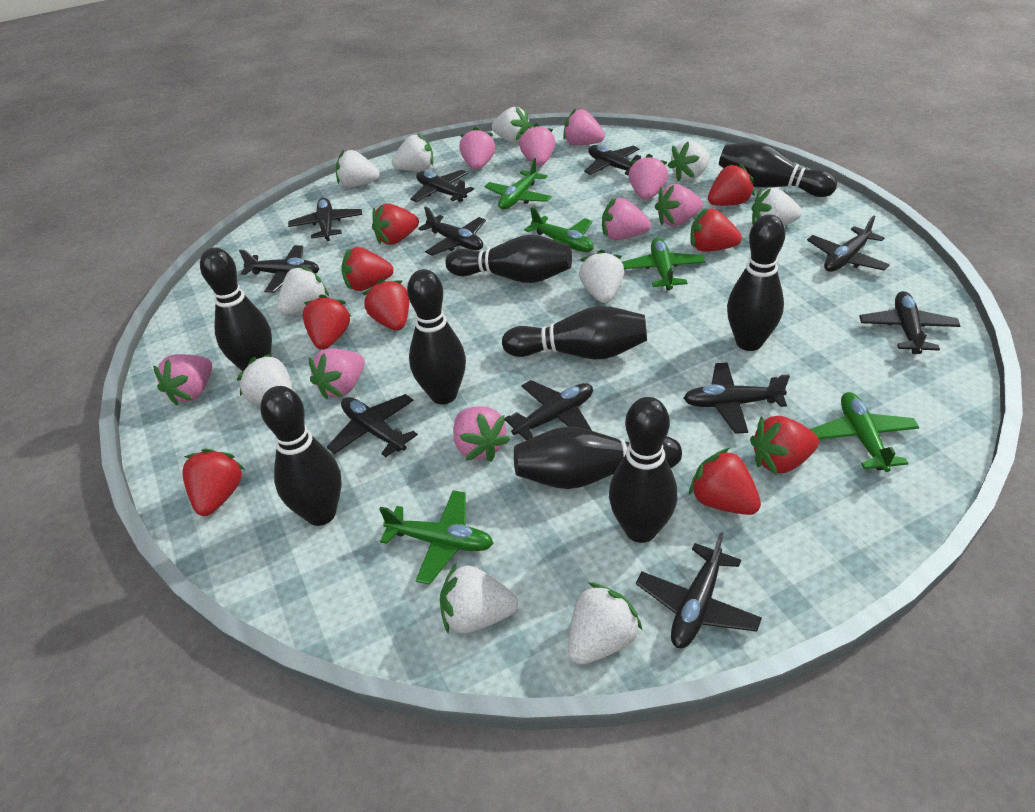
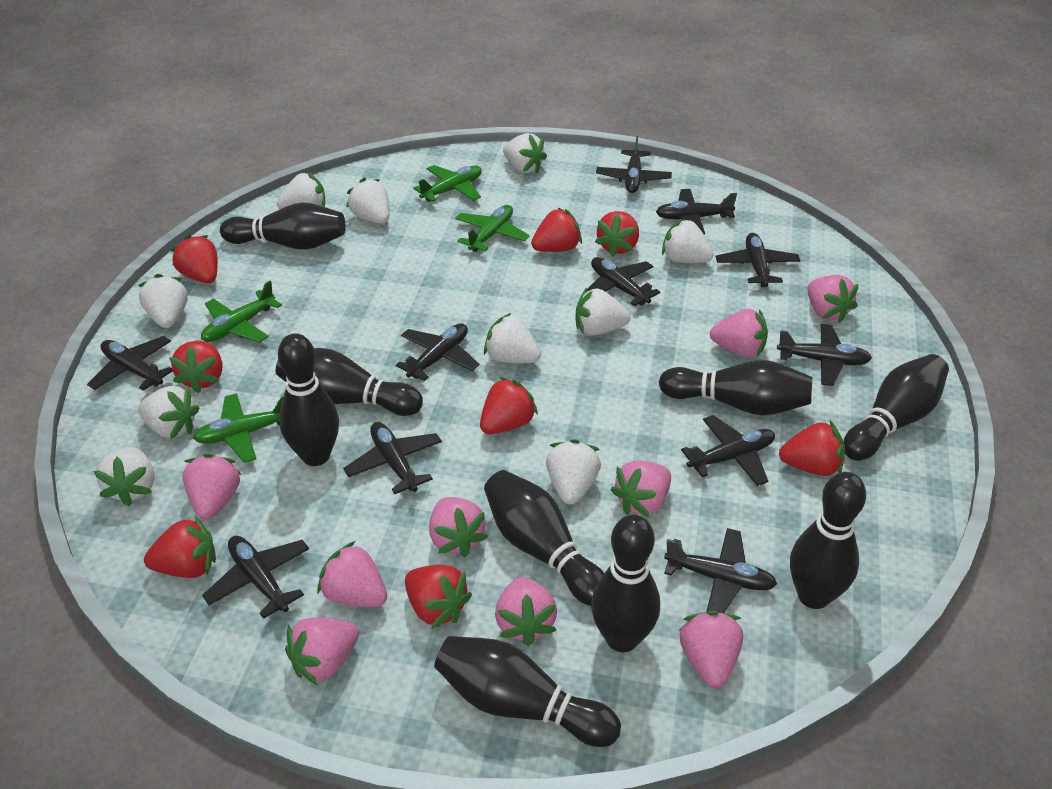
green plane: [379,490,494,585] [484,158,552,210] [524,207,594,252] [622,238,705,290] [810,392,919,472] = 5 -> [193,393,283,463] [201,281,282,342] [414,165,482,202] [455,205,530,252] = 4
red strawberry: [182,449,244,516] [303,294,352,350] [341,247,393,291] [363,279,409,331] [372,204,419,245] [689,448,761,515] [690,209,742,252] [708,164,755,206] [750,416,819,475] = 9 -> [144,515,216,578] [169,341,222,393] [170,234,218,283] [405,565,472,629] [480,377,538,434] [531,207,582,252] [595,211,639,257] [779,421,845,476] = 8

